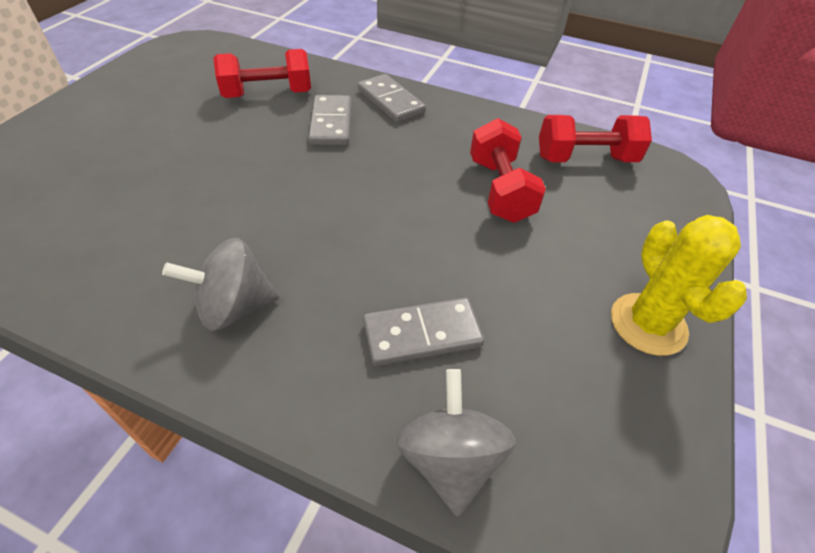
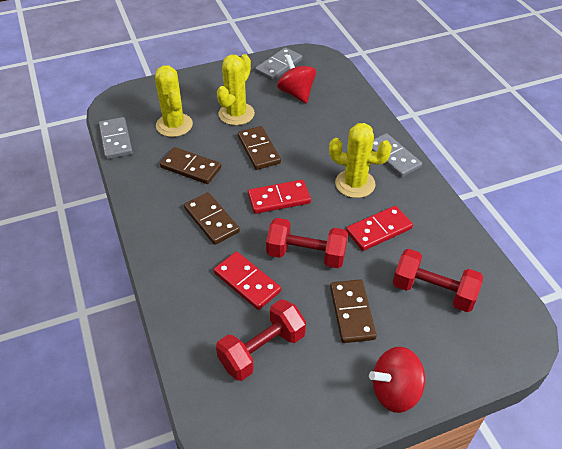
brown domino: none = 0 -> [160,147,221,184] [184,192,240,245] [238,126,281,170] [330,279,377,343] = 4
grey spinning top: [162,238,279,331] [396,369,516,517] = 2 -> none = 0
red domino: none = 0 -> [214,252,281,310] [248,180,311,214] [346,206,413,251] = 3
red spinning top: none = 0 -> [277,55,316,103] [369,347,425,413] = 2
yellow cactus: [611,215,747,356] = 1 -> [155,66,193,137] [217,54,255,125] [329,123,392,198] = 3

